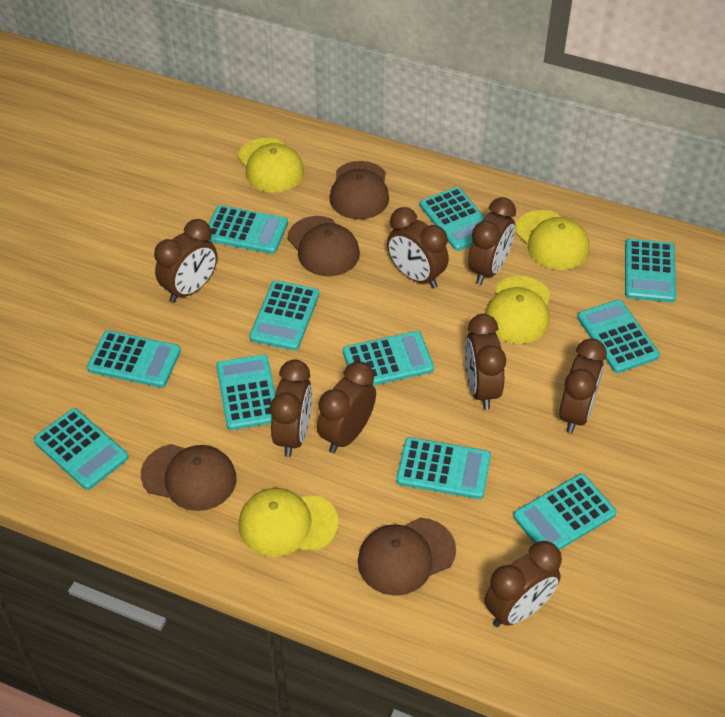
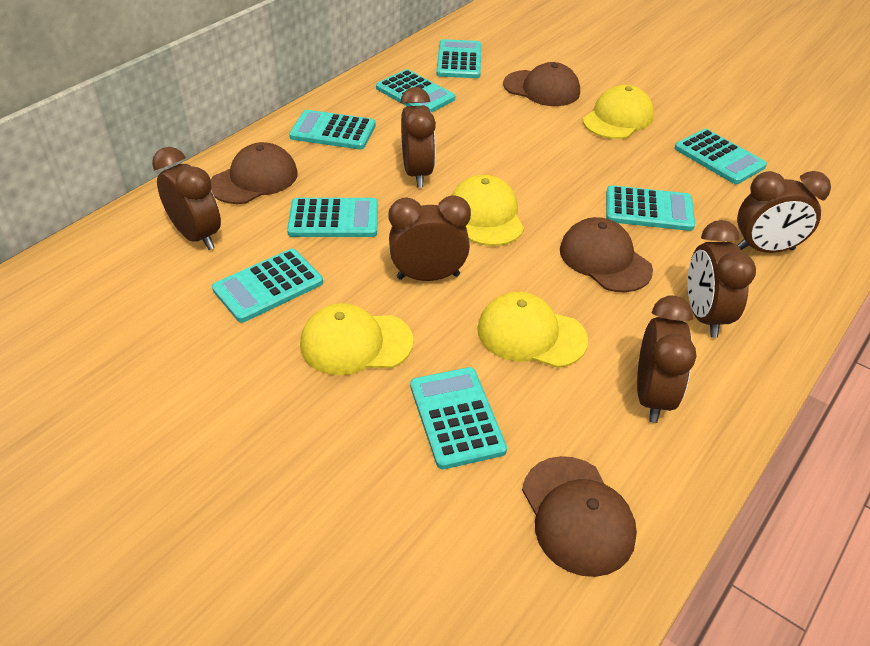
brown clock: [154,219,217,303] [270,359,312,457] [317,361,376,453] [387,207,449,289] [465,314,506,410] [468,197,516,285] [484,541,562,627] [559,338,607,433] = 8 -> [152,147,221,250] [388,195,471,281] [400,87,436,188] [637,296,696,423] [687,220,756,338] [737,171,831,253] = 6
turquoise calculator: [34,408,129,490] [87,331,181,388] [208,205,288,254] [216,354,276,430] [249,280,319,351] [343,331,434,386] [396,437,491,499] [420,187,485,251] [513,474,617,550] [577,300,660,373] [625,239,676,302] = 11 -> [212,249,323,323] [287,198,378,237] [289,110,376,150] [376,69,455,113] [410,367,507,469] [436,39,481,78] [606,185,695,231] [674,129,767,184] = 8

